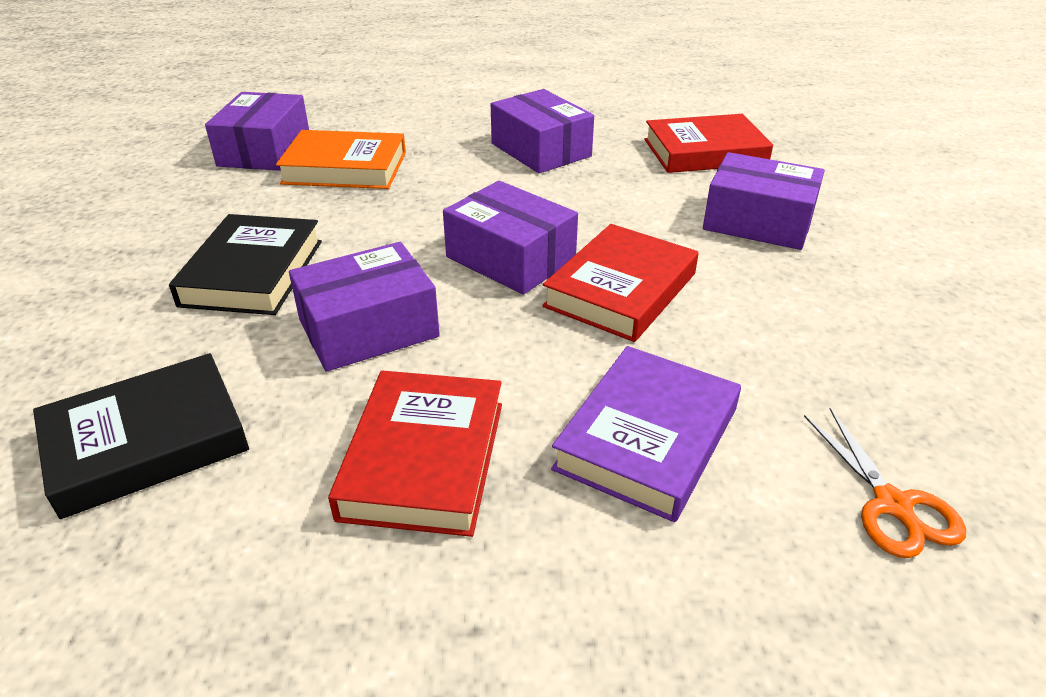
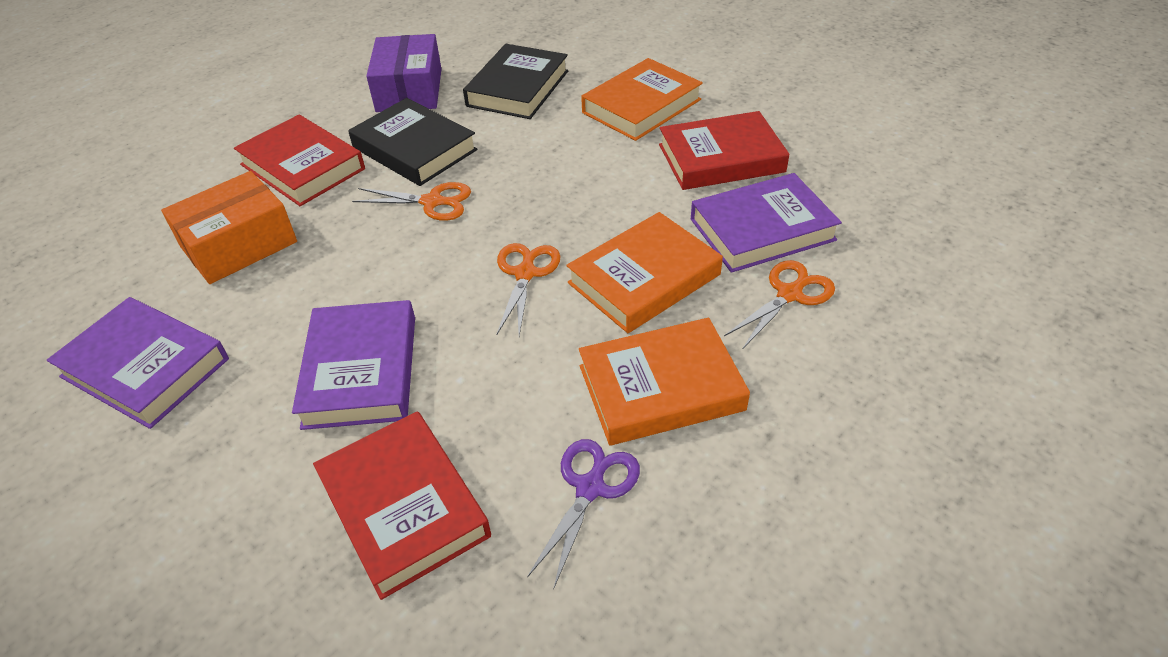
orange book: [276,130,406,189] = 1 -> [566,212,723,333] [579,318,750,445] [581,58,703,141] = 3
orange box: none = 0 -> [161,171,297,284] = 1
orange scissors: [804,408,966,558] = 1 -> [352,182,471,221] [496,243,561,336] [724,260,835,348] = 3
purple book: [551,346,741,522] = 1 -> [47,297,229,429] [292,300,415,430] [691,173,842,273] = 3
purple box: [205,92,309,171] [289,242,440,372] [443,181,578,295] [491,89,594,173] [703,152,825,250] = 5 -> [366,34,441,112] = 1
purple scissors: none = 0 -> [527,439,640,590] = 1

